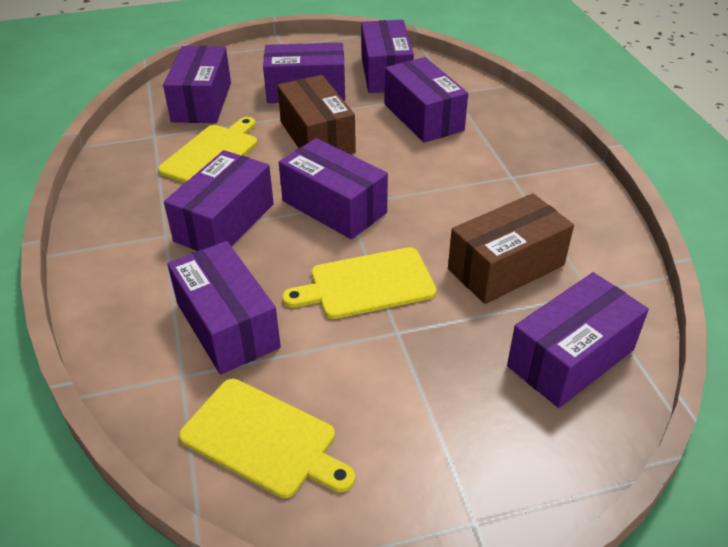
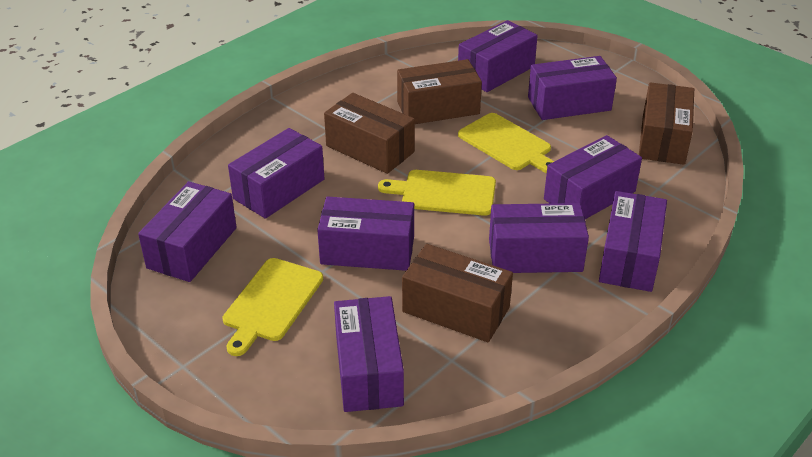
brown box: [277,75,356,154] [448,193,574,304] = 2 -> [324,93,415,174] [397,59,482,124] [402,244,513,342] [639,82,694,165] = 4
purple box: [163,46,231,123] [164,150,274,251] [167,241,281,374] [263,43,345,103] [279,138,388,239] [361,20,414,93] [384,57,468,143] [507,272,649,408] = 8 -> [138,181,237,282] [228,128,324,219] [317,196,414,271] [334,296,404,412] [458,20,538,92] [489,203,589,273] [528,56,617,120] [544,135,642,219] [599,191,667,292] = 9

